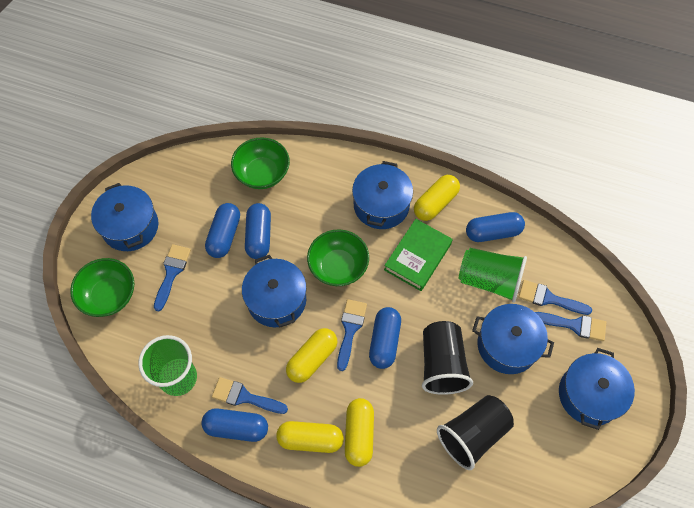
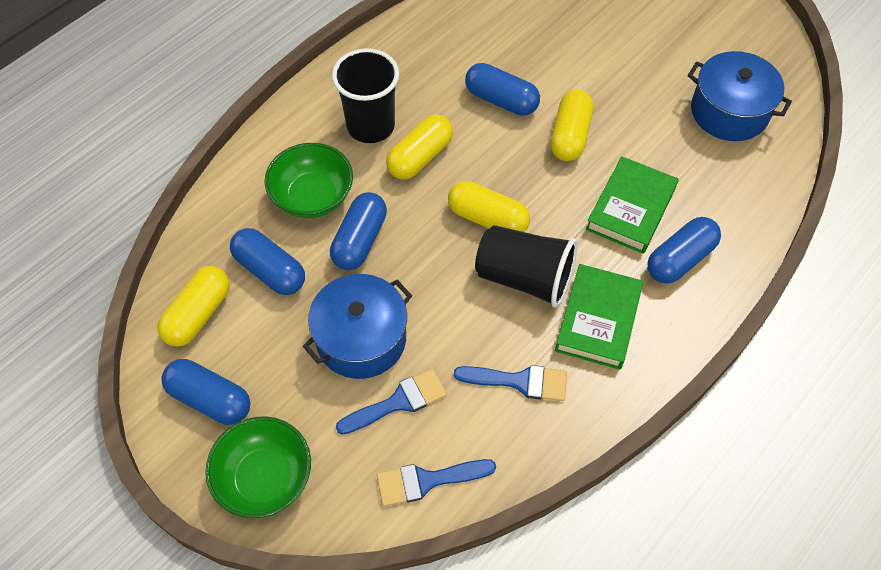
blue brush: [154,244,191,312] [212,377,288,414] [337,299,367,371] [518,280,592,315] [535,312,606,341] = 5 -> [336,368,447,435] [377,459,496,506] [454,365,567,401] = 3
blue pot: [91,183,158,251] [242,255,307,327] [352,161,413,229] [472,304,554,374] [559,348,635,430] = 5 -> [303,274,412,379] [688,51,792,141] = 2
green book: [384,219,453,291] = 1 -> [555,264,643,370] [586,156,679,254] = 2
green bowl: [70,258,134,317] [231,137,290,189] [307,230,369,286] = 3 -> [205,416,311,518] [264,143,353,218] = 2
green cup: [138,335,197,396] [459,248,527,303] = 2 -> none = 0

